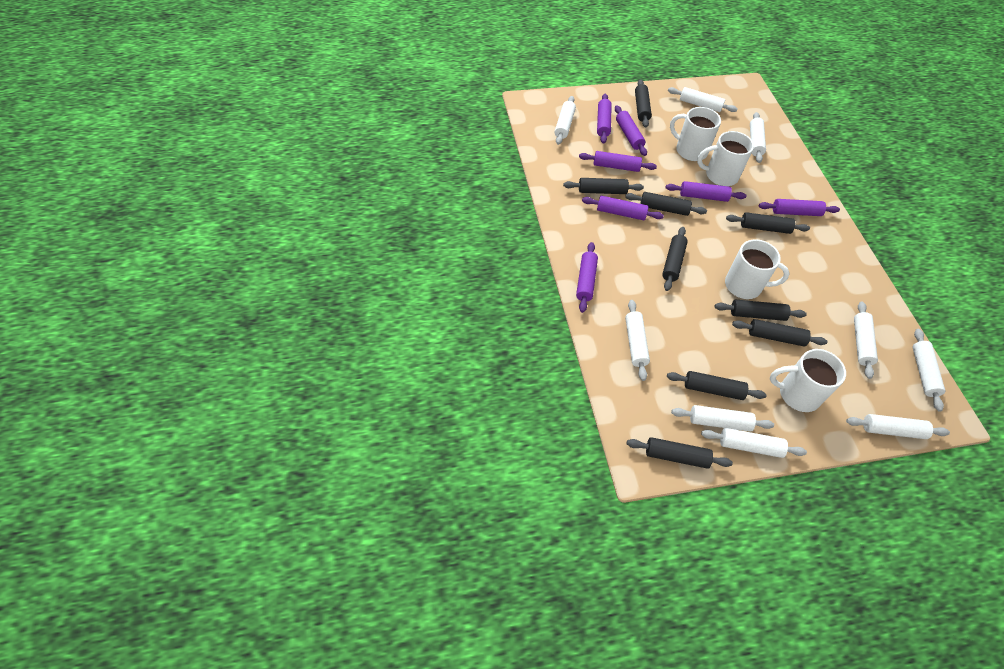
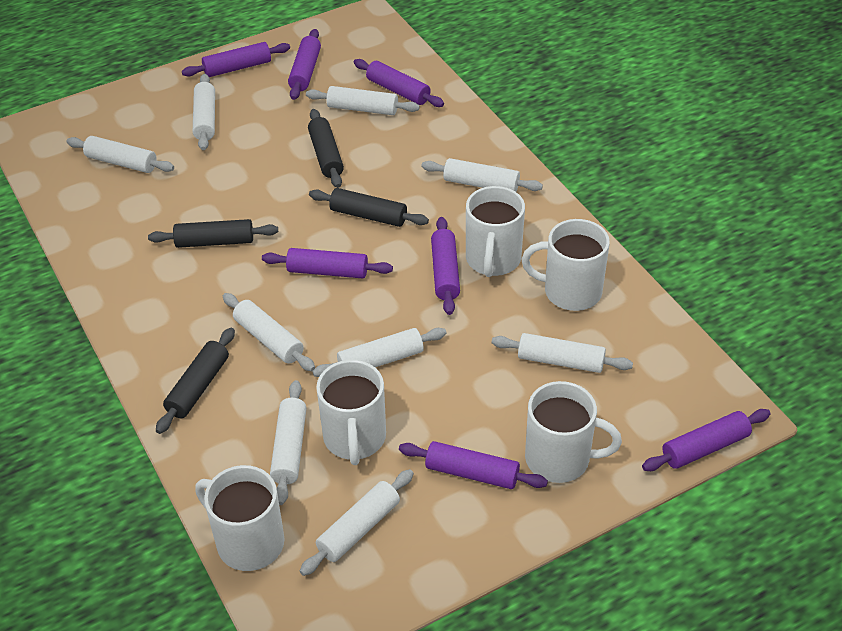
black rolling pin: [563,178,644,194] [625,192,707,216] [627,437,733,469] [635,79,652,128] [662,227,688,291] [667,371,766,400] [715,300,807,321] [726,212,810,234] [732,319,827,347] = 9 -> [148,219,278,248] [156,328,235,434] [308,109,344,188] [309,188,429,227] = 4
white mug: [670,107,721,161] [697,131,754,186] [725,239,789,299] [770,349,846,412] = 4 -> [195,465,285,571] [316,360,386,465] [466,186,525,277] [522,219,610,311] [525,381,622,483] = 5

